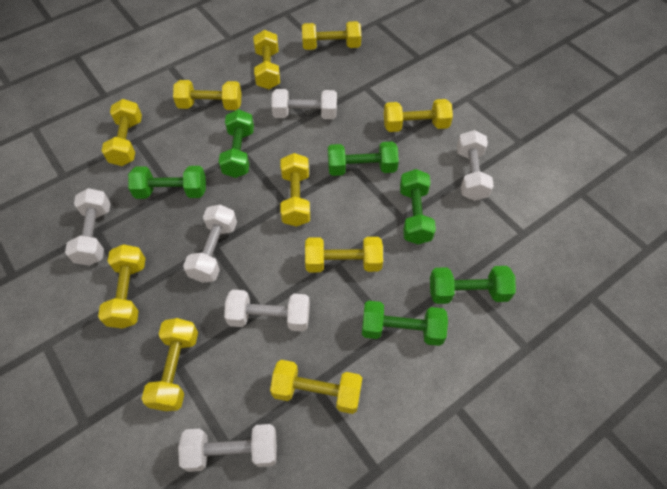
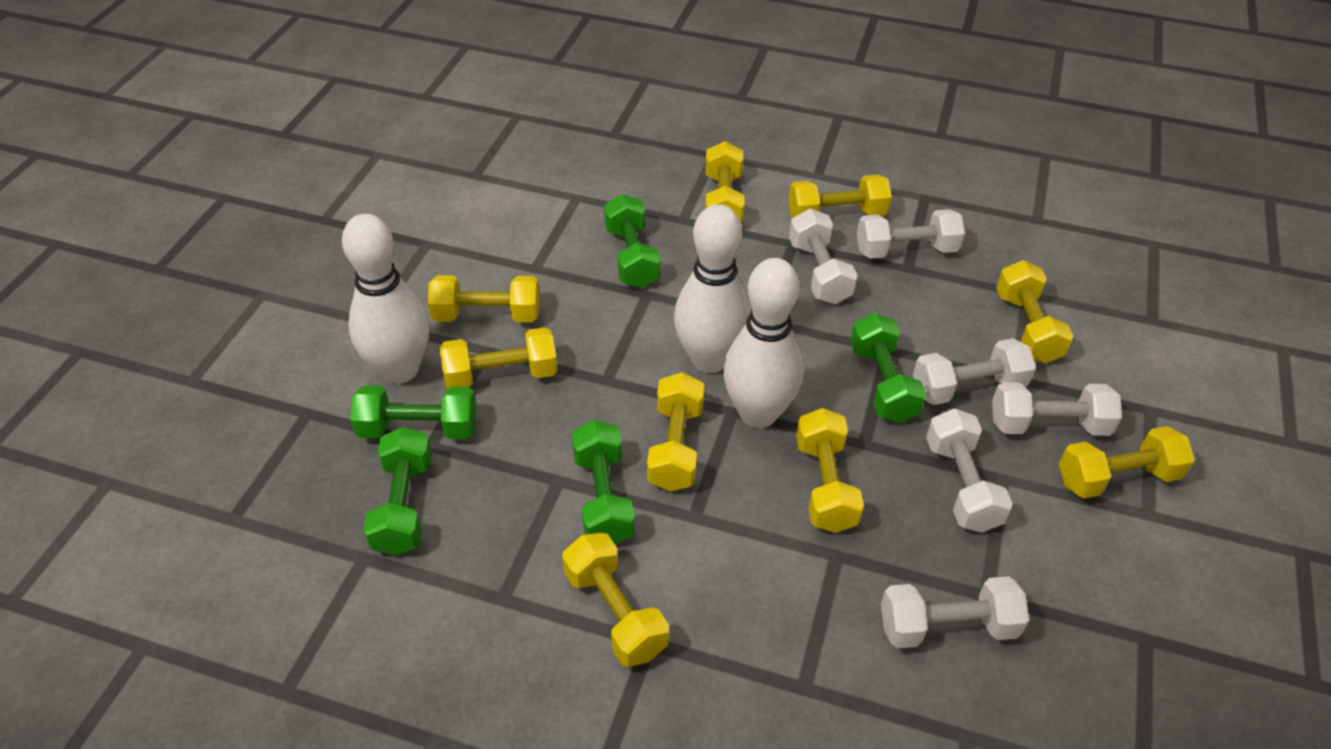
green dumbbell: [128,166,206,199] [219,109,254,178] [328,142,399,176] [362,301,448,346] [400,169,436,244] [430,266,516,304] = 6 -> [350,386,476,439] [363,427,432,556] [572,420,635,544] [604,194,661,288] [850,313,926,423] = 5
white bowling pin: none = 0 -> [342,214,429,384] [674,204,750,373] [723,258,804,428] = 3
yellow dumbbell: [98,244,145,329] [102,99,142,166] [142,318,198,411] [173,80,241,110] [254,30,280,89] [270,360,362,414] [280,153,310,227] [302,21,361,50] [305,237,383,272] [384,99,453,132] = 10 -> [428,275,540,322] [440,327,558,389] [562,533,669,667] [647,372,704,492] [705,141,745,223] [788,174,892,218] [796,408,864,533] [996,260,1073,364] [1059,426,1195,498] = 9

